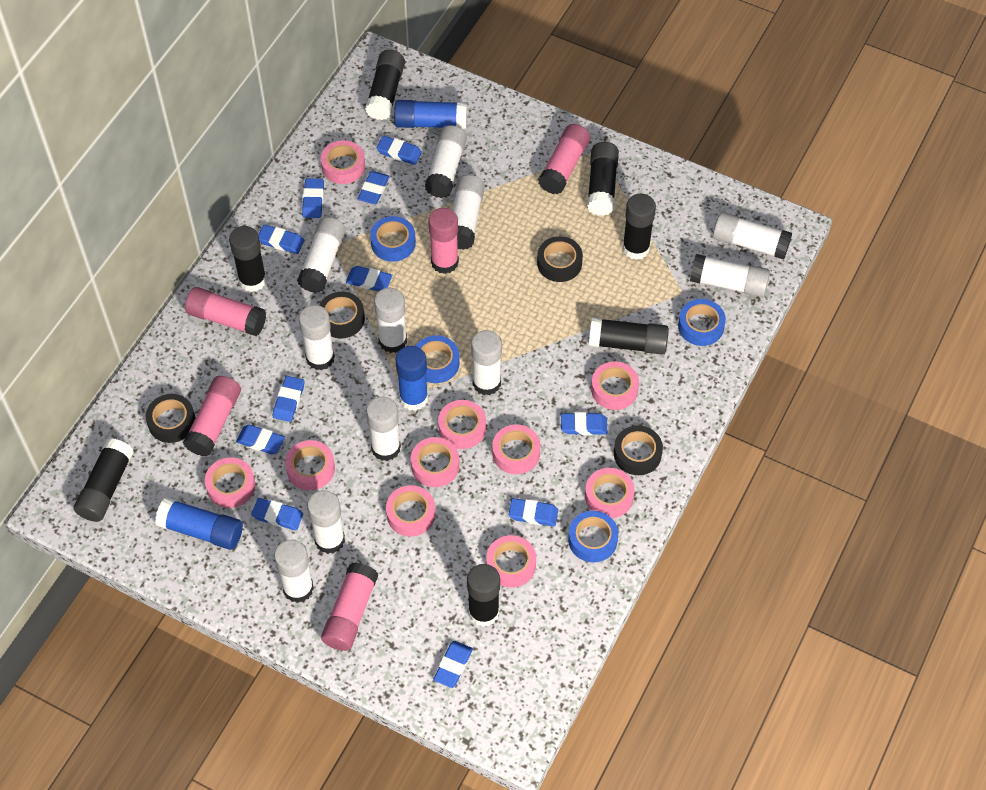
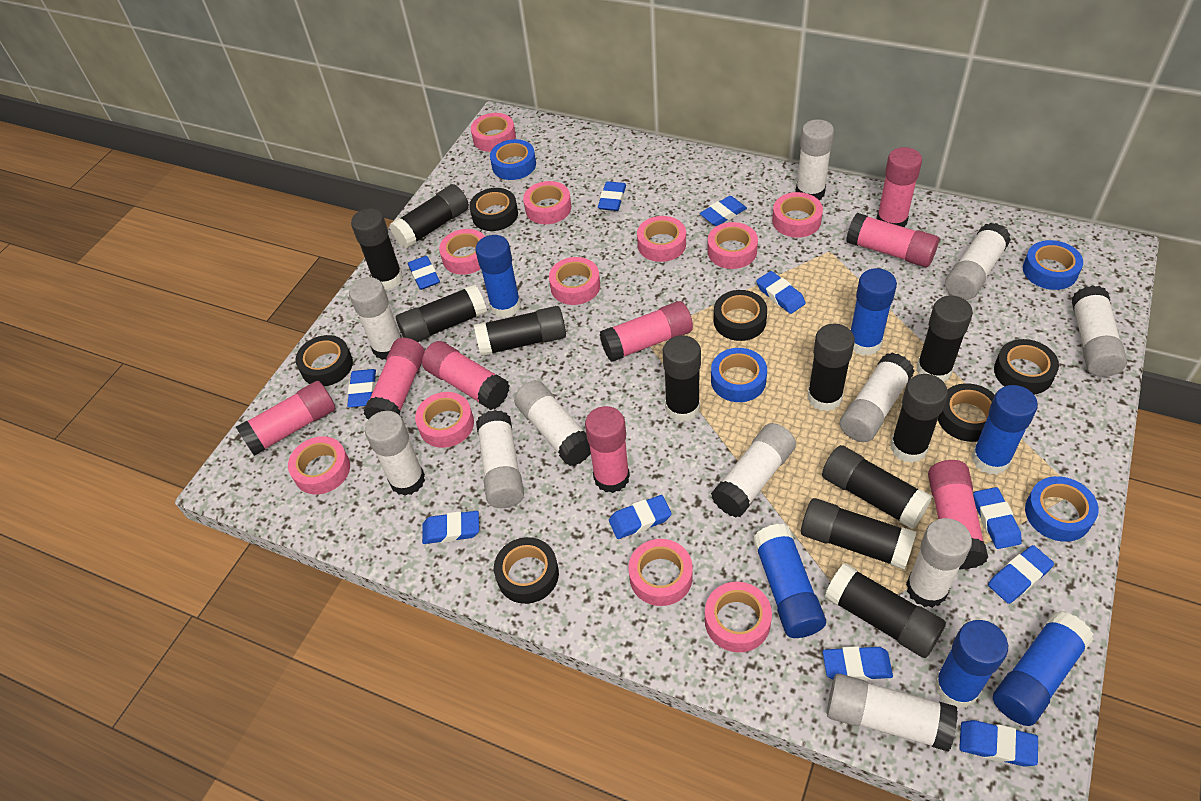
black glue stick: [74,438,134,522] [229,226,267,292] [365,50,405,120] [467,564,500,627] [587,142,619,216] [589,317,669,355] [622,193,656,260] = 7 -> [351,208,403,290] [390,184,469,249] [396,284,487,342] [474,306,566,356] [663,335,701,422] [801,498,916,569] [807,323,855,411] [822,445,932,529] [825,563,946,658] [890,374,948,463] [916,296,973,382] = 11
black tape: [146,394,195,443] [319,292,365,339] [537,236,583,282] [614,425,663,475] = 4 -> [295,335,353,386] [469,188,518,231] [494,537,559,604] [714,290,767,341] [938,383,995,442] [994,339,1059,395] = 6
blue glue stick: [155,497,243,550] [394,100,467,129] [395,346,428,411] = 3 -> [475,235,521,318] [753,524,826,638] [851,268,897,356] [934,620,1008,708] [971,385,1038,475] [993,611,1093,726] = 6
pink glue stick: [183,376,241,457] [185,287,266,336] [321,562,378,651] [428,208,459,274] [538,124,590,194] = 5 -> [236,381,336,456] [364,338,425,419] [422,341,510,410] [585,406,630,493] [600,301,693,362] [846,213,939,267] [876,147,922,227] [928,460,988,570] = 8
pink tape: [205,457,255,508] [285,440,335,490] [321,140,365,184] [386,485,435,537] [411,437,459,487] [438,400,486,449] [486,535,536,588] [492,424,541,474] [585,468,635,518] [591,361,639,410] = 10 -> [288,436,350,494] [415,392,474,448] [439,229,485,275] [471,113,516,152] [523,181,571,224] [549,257,600,305] [628,539,693,606] [637,216,686,262] [705,582,772,652] [707,222,758,269] [772,192,823,238] = 11

